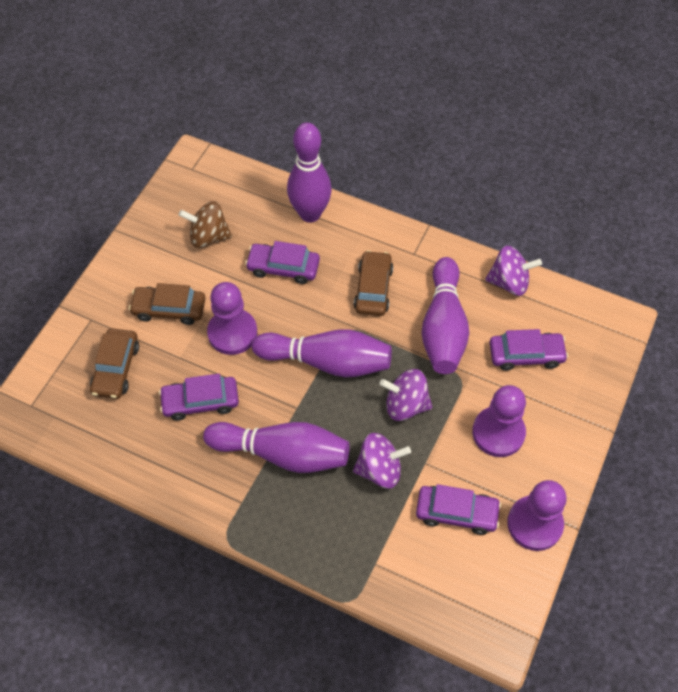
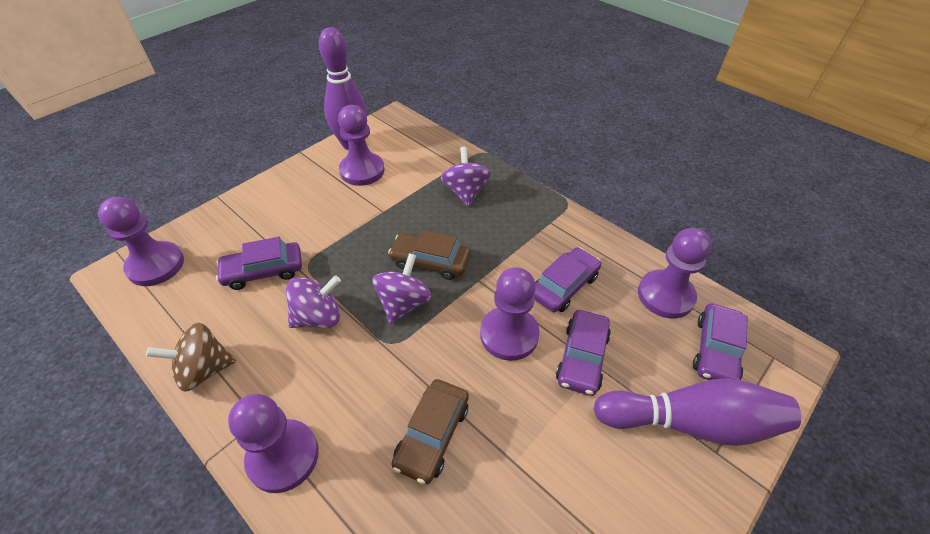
brown car: [90,328,139,399] [129,283,206,325] [354,250,393,316] = 3 -> [388,230,471,280] [392,379,469,484] = 2
purple bowling pin: [203,422,349,473] [252,329,392,378] [287,123,332,222] [421,257,469,374] = 4 -> [319,27,367,150] [594,378,801,446] = 2
purple pawn: [207,282,257,355] [472,385,526,457] [507,480,567,551] = 3 -> [98,197,184,286] [228,394,319,493] [338,105,384,186] [480,267,540,361] [638,228,712,319] = 5

